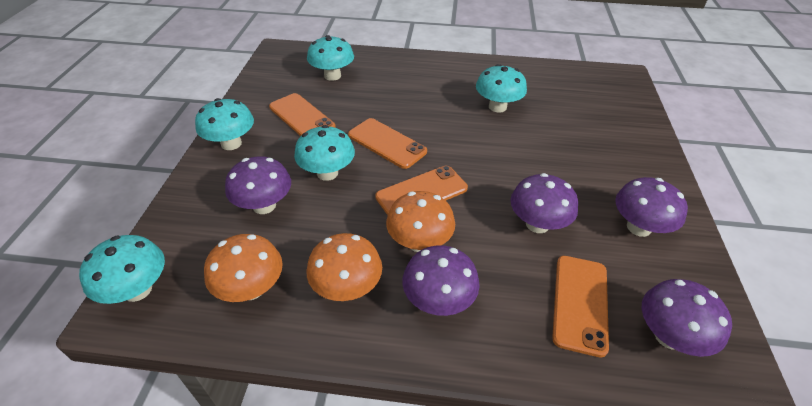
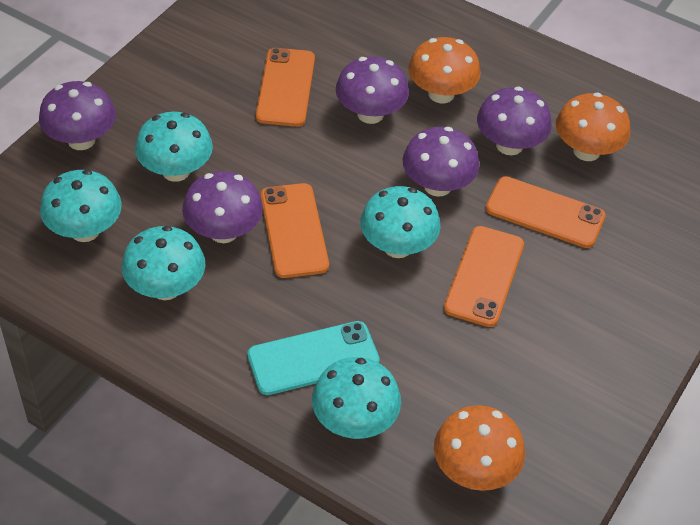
turquoise phone: none = 0 -> [247,321,380,395] = 1

